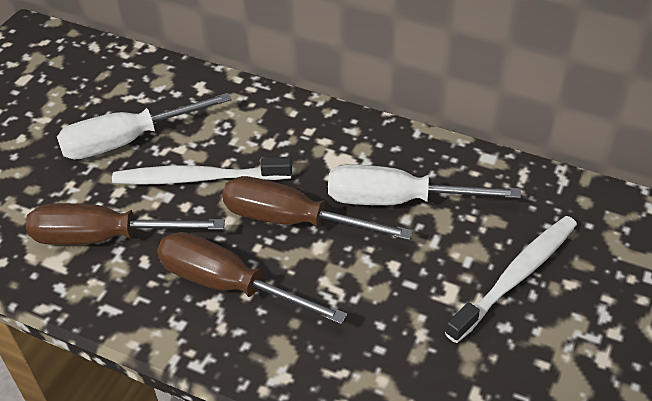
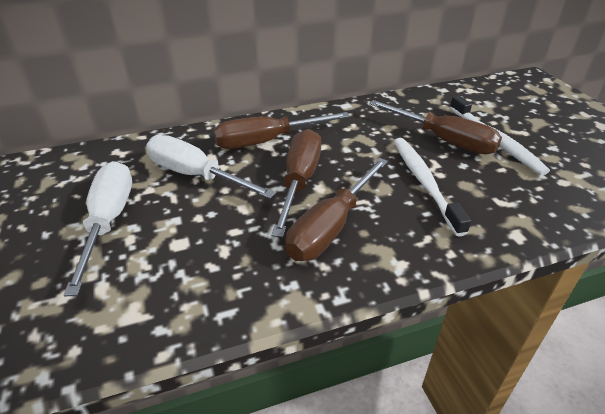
brown screwdriver: [26,203,225,245] [157,232,347,325] [222,176,413,240] = 3 -> [214,112,350,149] [271,129,321,238] [285,158,388,261] [369,100,502,155] = 4

